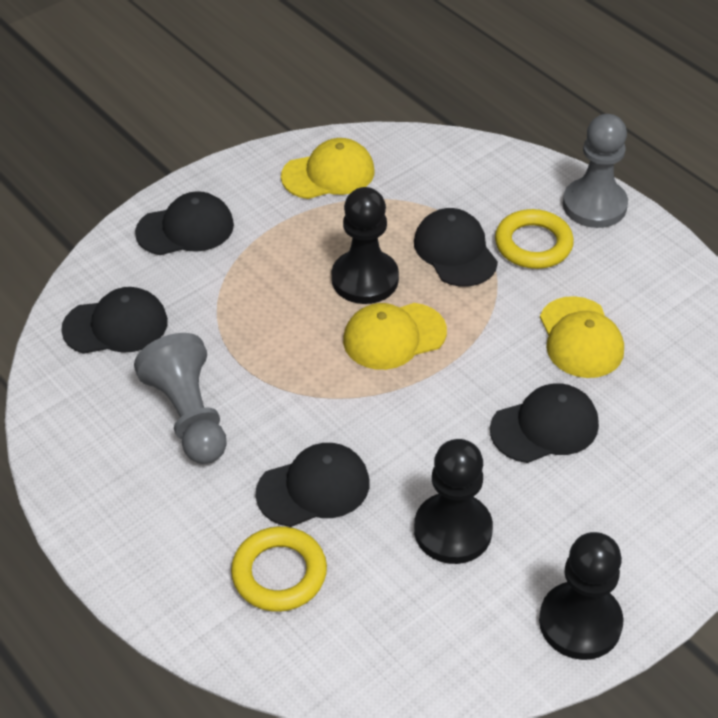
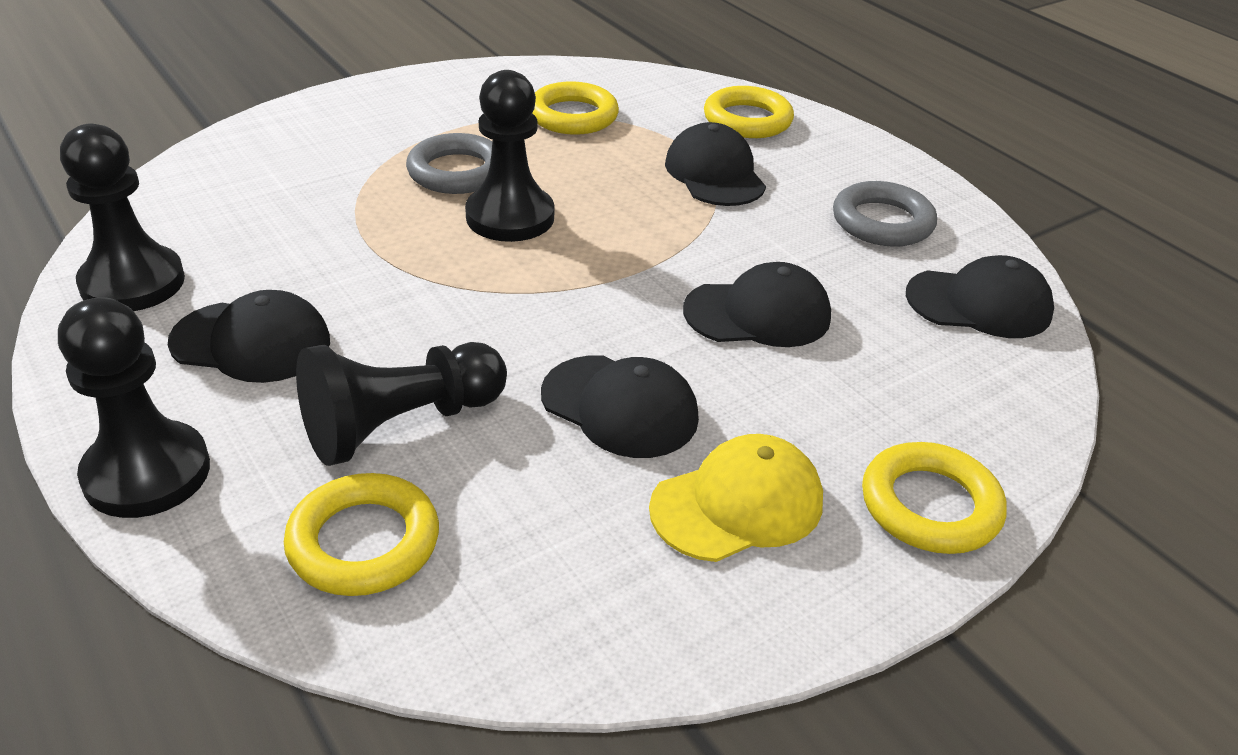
black pawn: [332,187,399,304] [414,439,493,564] [539,532,623,660] = 3 -> [58,297,210,518] [60,124,185,311] [296,342,507,466] [465,70,554,242] = 4
grey pawn: [134,333,227,464] [563,114,628,228] = 2 -> none = 0
grey ring: none = 0 -> [406,133,492,194] [833,181,937,247] = 2
yellow cap: [281,138,375,199] [343,303,447,370] [540,296,624,378] = 3 -> [649,434,823,562] = 1
yellow ring: [231,526,327,612] [495,209,574,269] = 2 -> [284,473,439,596] [532,81,619,135] [704,86,794,138] [862,442,1007,554] = 4

